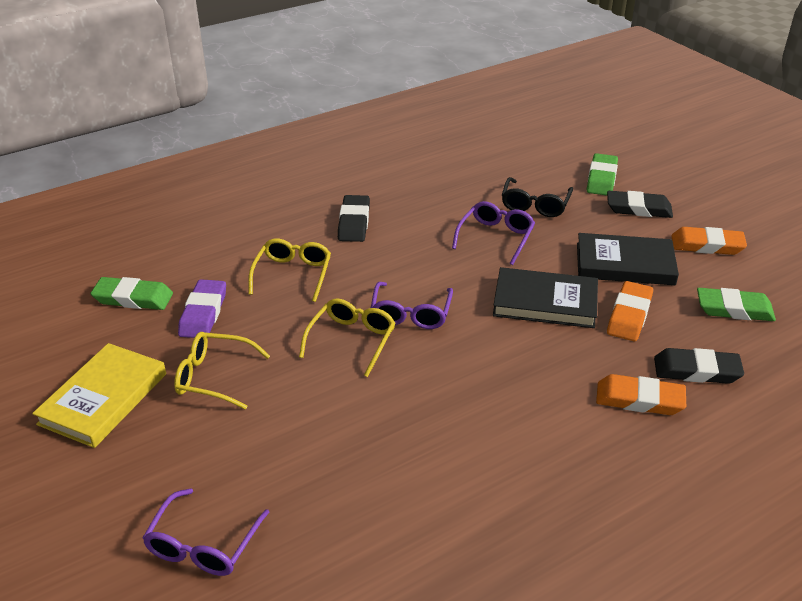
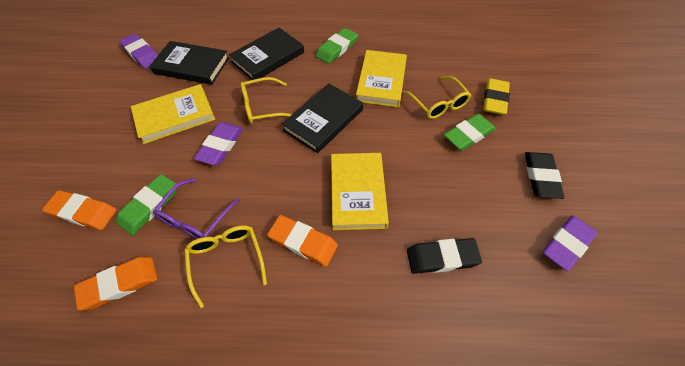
black book: [493,267,598,328] [577,233,679,285] = 2 -> [149,41,229,85] [229,28,304,80] [282,83,363,153] = 3
black eraser: [338,195,370,242] [607,191,673,218] [654,348,744,384] = 3 -> [407,238,482,274] [525,152,565,199] = 2
black glasses: [502,177,573,217] = 1 -> none = 0
purple eraser: [178,279,226,338] = 1 -> [119,33,158,69] [194,122,243,165] [543,215,597,271] = 3
purple glasses: [142,488,270,576] [371,282,453,329] [452,201,535,265] = 3 -> [153,178,240,239] = 1
yellow book: [32,343,166,448] = 1 -> [131,84,215,144] [331,153,389,230] [356,50,407,107] = 3
yellow eraser: none = 0 -> [483,78,510,115] = 1

